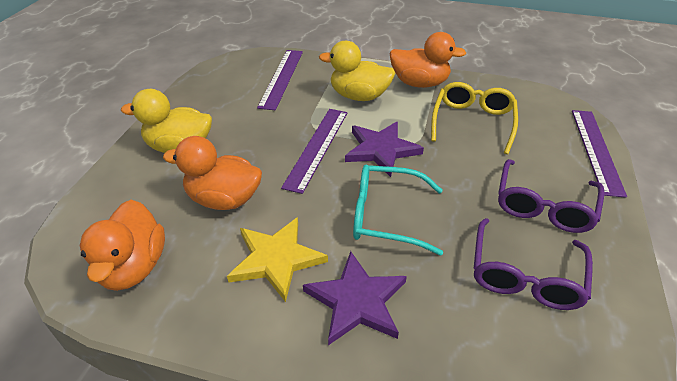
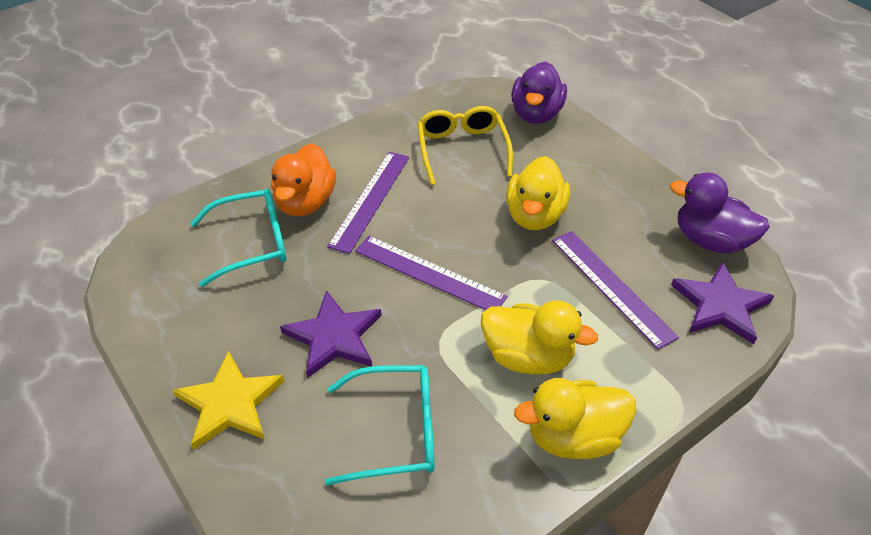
orange duck: [80,200,165,291] [163,136,262,210] [390,32,466,88] = 3 -> [271,143,336,216] = 1
purple duck: none = 0 -> [511,62,567,124] [670,173,770,254] = 2
purple glasses: [474,218,593,310] [498,159,604,233] = 2 -> none = 0
turquoise glasses: [353,165,443,256] = 1 -> [190,189,287,287] [325,365,435,485] = 2
yellow duck: [121,89,212,153] [319,41,395,101] = 2 -> [481,300,598,374] [506,156,570,230] [514,378,636,459] = 3

